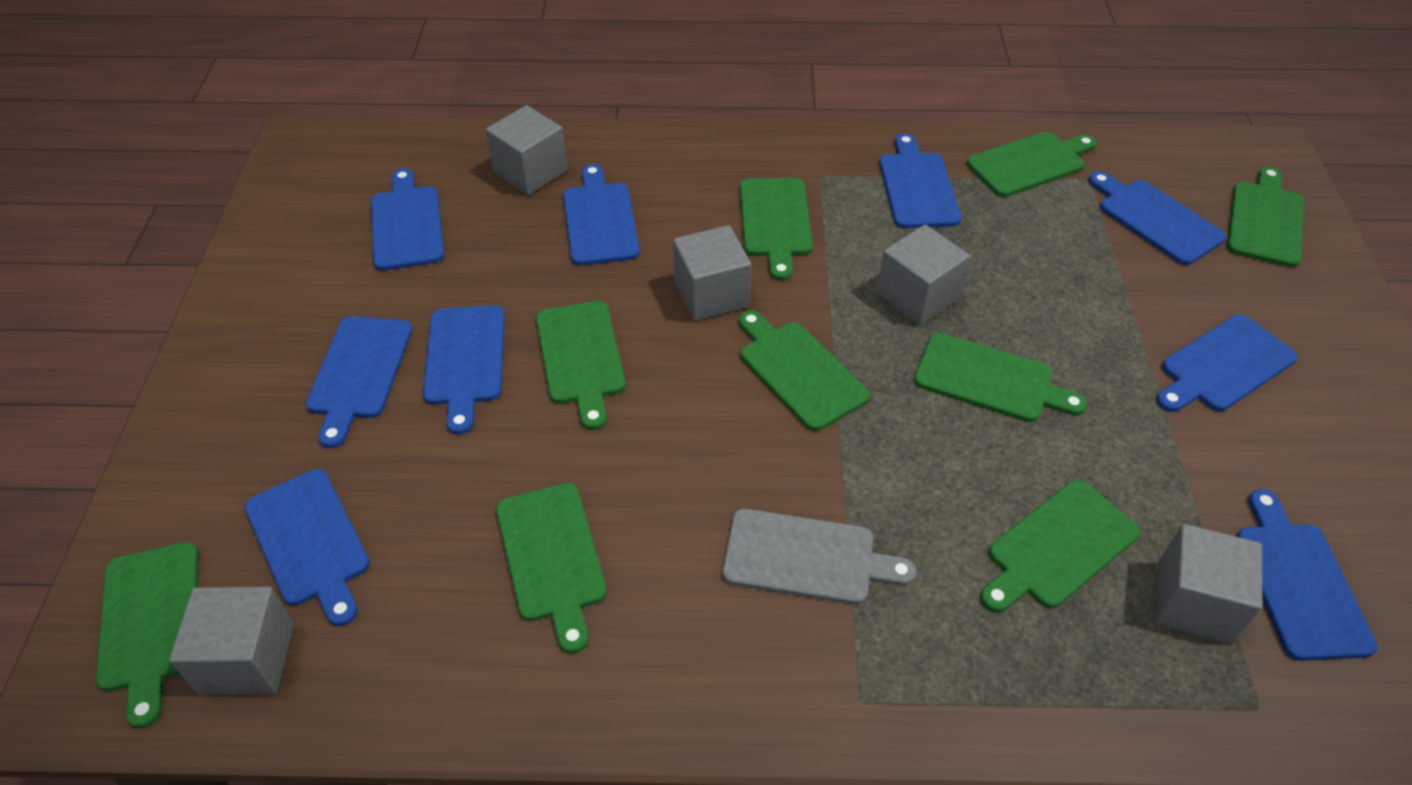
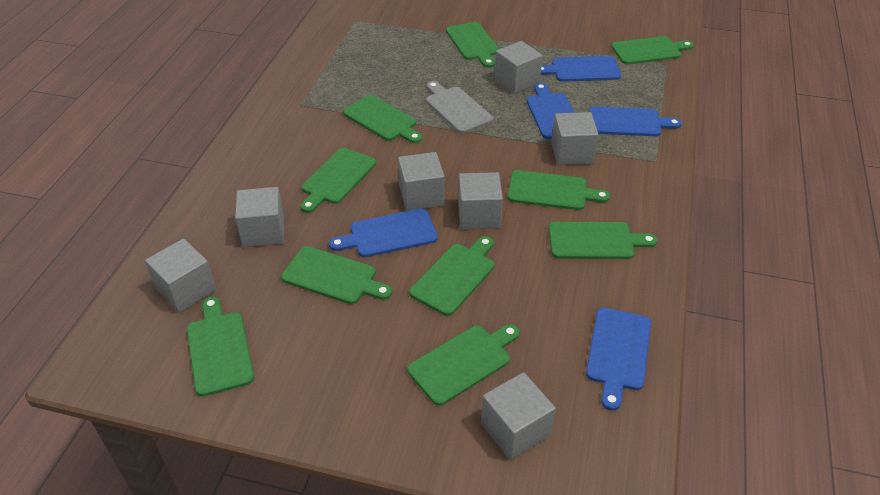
blue cutting board: [244,469,370,626] [306,316,412,448] [371,168,444,271] [423,305,505,435] [563,164,640,265] [879,133,961,229] [1088,171,1226,265] [1156,314,1297,412] [1237,489,1378,661] = 9 -> [329,208,438,257] [527,83,575,139] [541,56,621,82] [586,308,651,411] [589,106,682,136] = 5
green cutting board: [96,542,199,729] [496,483,607,654] [536,301,626,430] [739,310,870,431] [740,178,813,281] [914,333,1087,422] [967,132,1097,197] [980,480,1140,613] [1227,167,1304,267] = 9 -> [187,297,254,396] [281,246,392,304] [300,148,376,213] [343,95,422,143] [407,324,520,406] [409,236,494,316] [446,22,499,68] [507,170,610,210] [548,222,657,259] [611,36,694,65] = 10
grey cube: [169,587,294,695] [485,105,568,195] [673,225,751,321] [877,225,970,326] [1154,524,1263,644] = 5 -> [145,239,216,313] [235,187,284,247] [398,152,445,211] [458,172,503,230] [481,372,556,460] [494,41,543,94] [551,112,599,165] = 7

